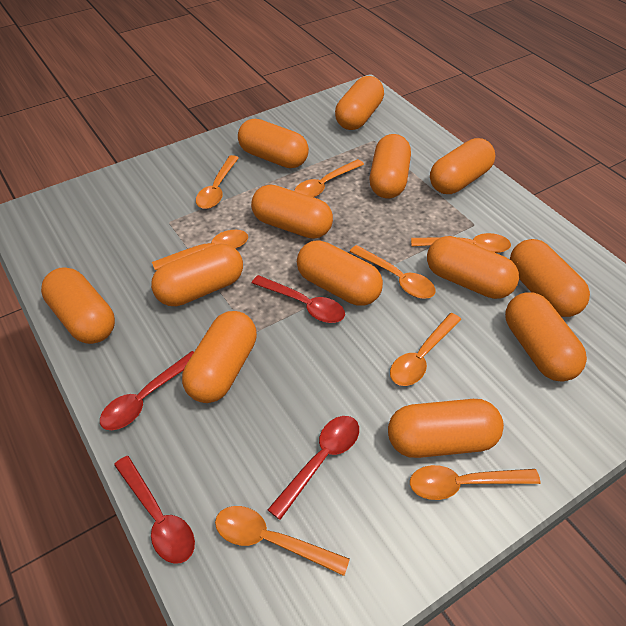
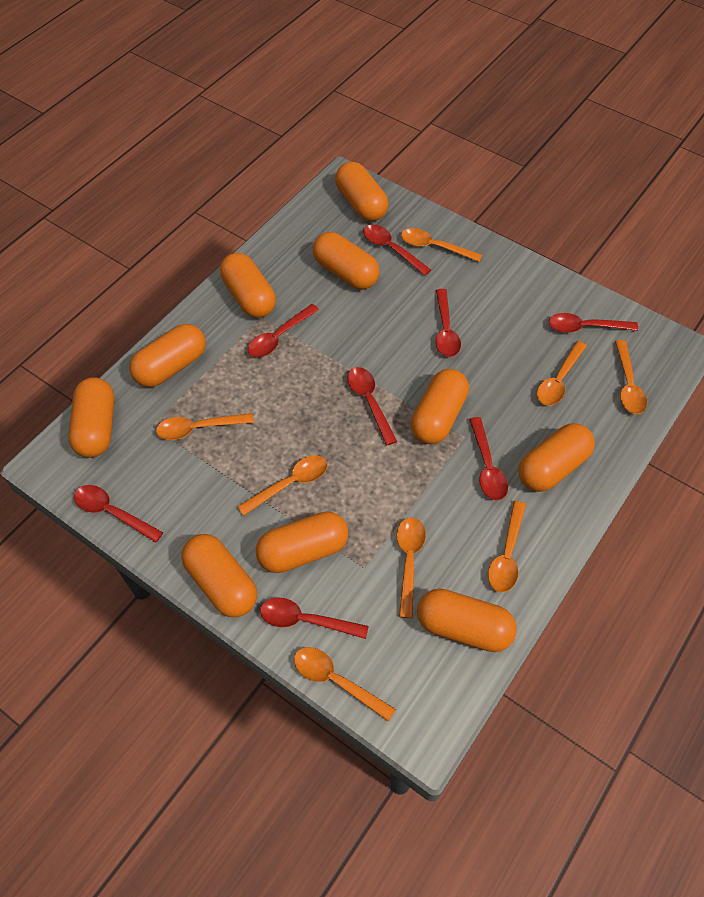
orange capsule: [41,267,115,344] [151,243,243,306] [182,311,257,403] [238,119,309,168] [251,185,333,239] [297,240,383,306] [335,76,384,130] [370,134,411,198] [388,399,504,458] [427,236,519,299] [430,138,495,194] [505,292,587,381] [510,239,590,317] = 13 -> [68,377,114,458] [129,324,206,387] [181,534,257,617] [220,253,276,318] [256,511,349,573] [313,232,380,290] [335,162,388,221] [411,369,469,444] [417,589,517,652] [519,423,595,492] = 10
red spoon: [100,351,194,430] [114,456,195,564] [252,275,345,323] [268,416,359,520] = 4 -> [74,485,163,543] [248,304,319,358] [260,597,369,639] [347,367,397,445] [363,225,431,276] [436,289,461,357] [469,417,508,500] [549,313,638,333] = 8

